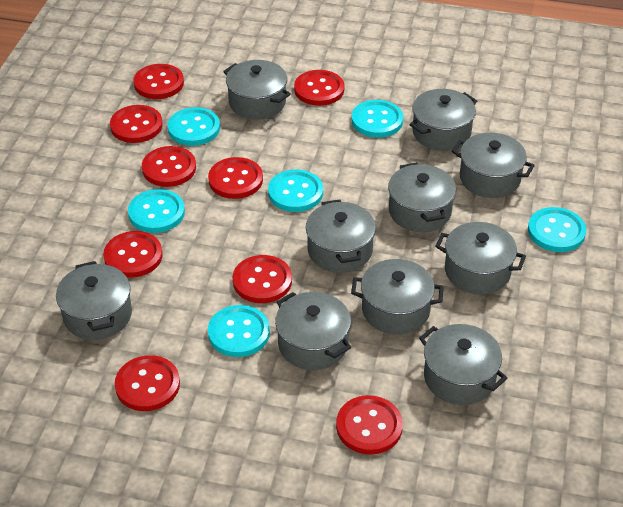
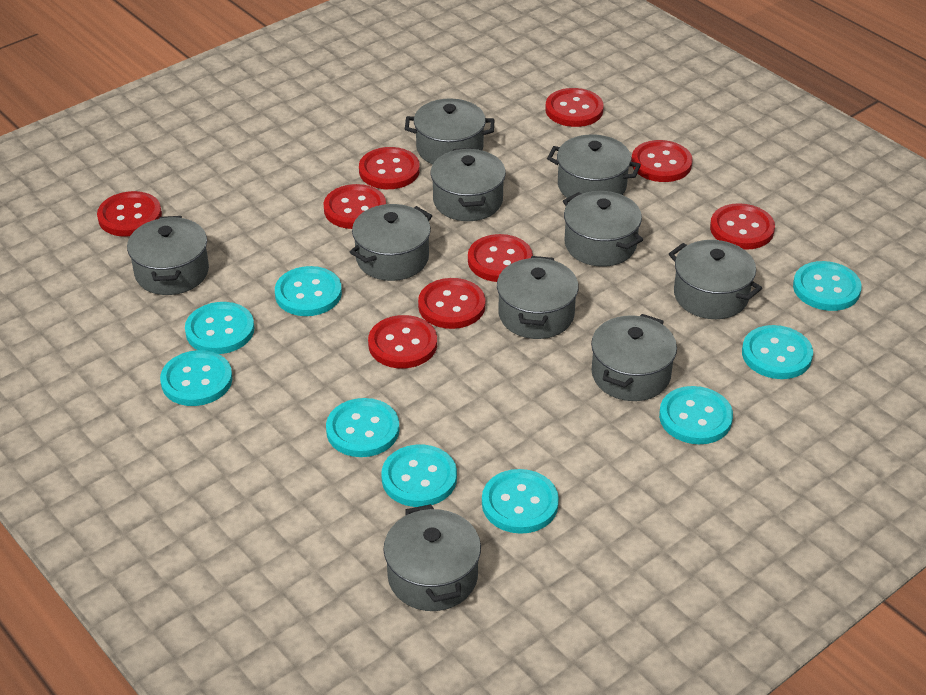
turquoise button: [128,189,185,233] [168,107,220,146] [208,305,270,357] [268,170,323,212] [351,100,403,138] [528,207,586,252] = 6 -> [160,350,233,406] [185,302,254,354] [275,266,342,316] [326,398,400,457] [381,445,457,507] [482,469,559,534] [659,386,733,444] [742,325,813,379] [793,261,862,311] = 9

